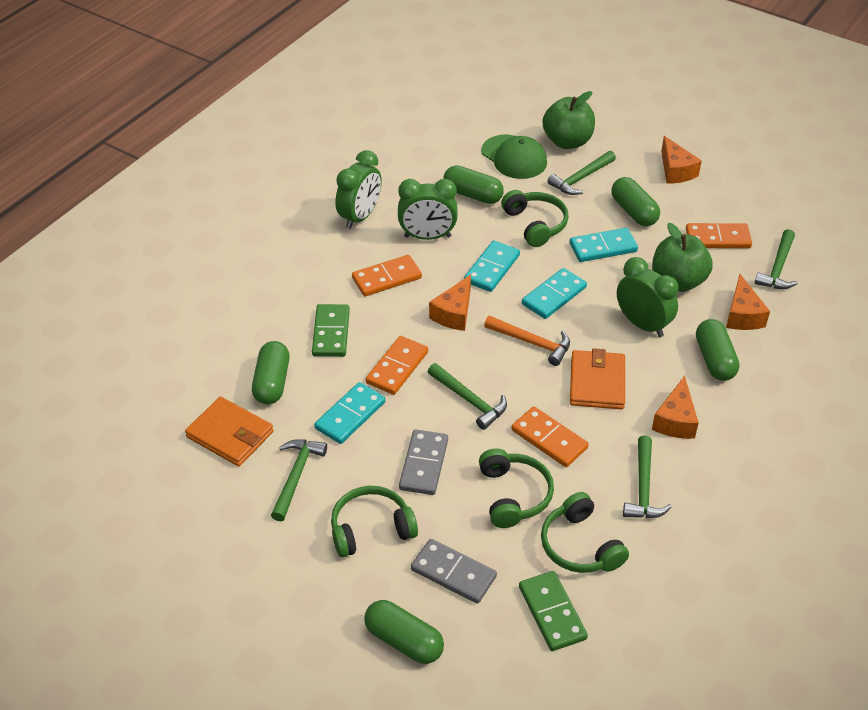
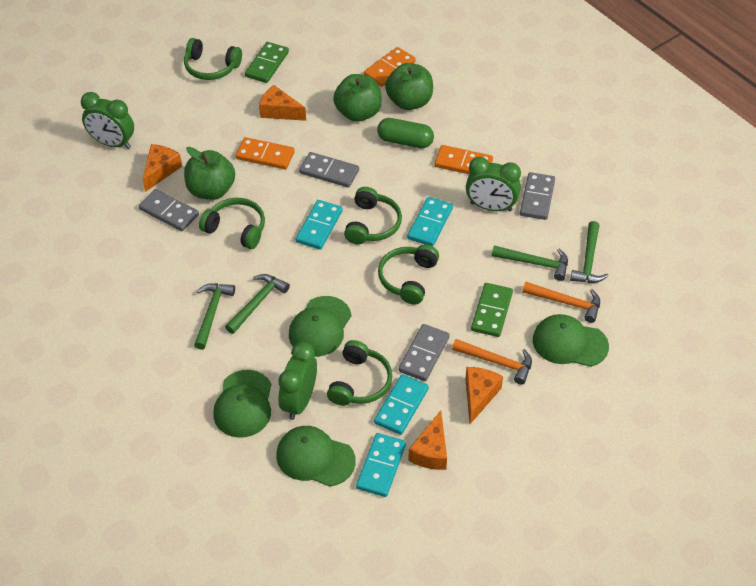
green apple: [542,91,595,149] [652,223,712,292] = 2 -> [184,147,235,200] [333,74,382,122] [385,63,433,110] = 3
green cap: [481,135,547,179] = 1 -> [213,370,272,438] [276,426,356,486] [289,296,352,357] [533,314,609,367] = 4
green capsule: [252,341,290,405] [364,600,444,664] [443,165,504,204] [611,177,660,226] [696,319,740,381] = 5 -> [377,118,434,148] = 1
green hammer: [271,439,327,521] [428,363,507,430] [547,151,616,195] [623,435,672,518] [754,229,798,289] = 5 -> [194,283,235,350] [225,274,290,334] [492,246,568,281] [570,221,608,283] = 4
green headphones: [331,486,418,557] [479,448,554,528] [501,190,569,247] [541,492,629,573] = 4 -> [184,38,242,80] [199,198,265,249] [327,340,392,406] [344,187,402,244] [378,245,439,305] = 5
grey domino: [399,430,448,495] [411,539,497,604] = 2 -> [139,189,199,231] [299,152,359,188] [399,324,450,381] [520,172,555,220] = 4
orange domino: [352,255,422,297] [366,336,428,395] [511,406,589,467] [686,223,752,248] = 4 -> [235,137,295,169] [364,47,415,87] [434,145,493,174] = 3
orange hammer: [484,316,570,366] = 1 -> [452,339,532,385] [522,282,600,323] = 2
orange wallet: [185,397,274,466] [570,348,625,409] = 2 -> none = 0

